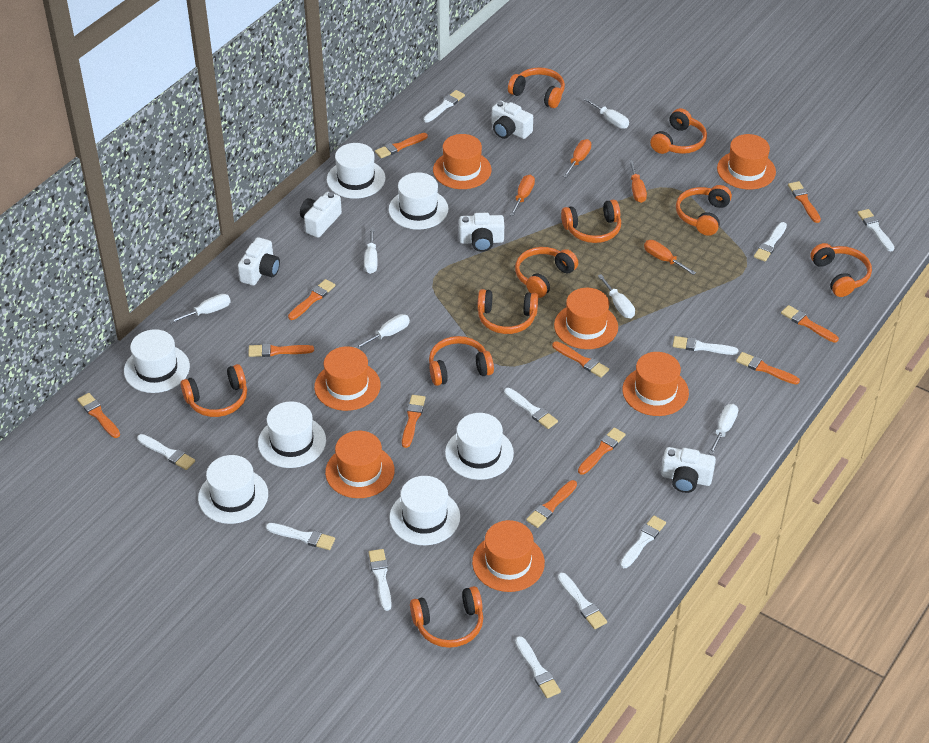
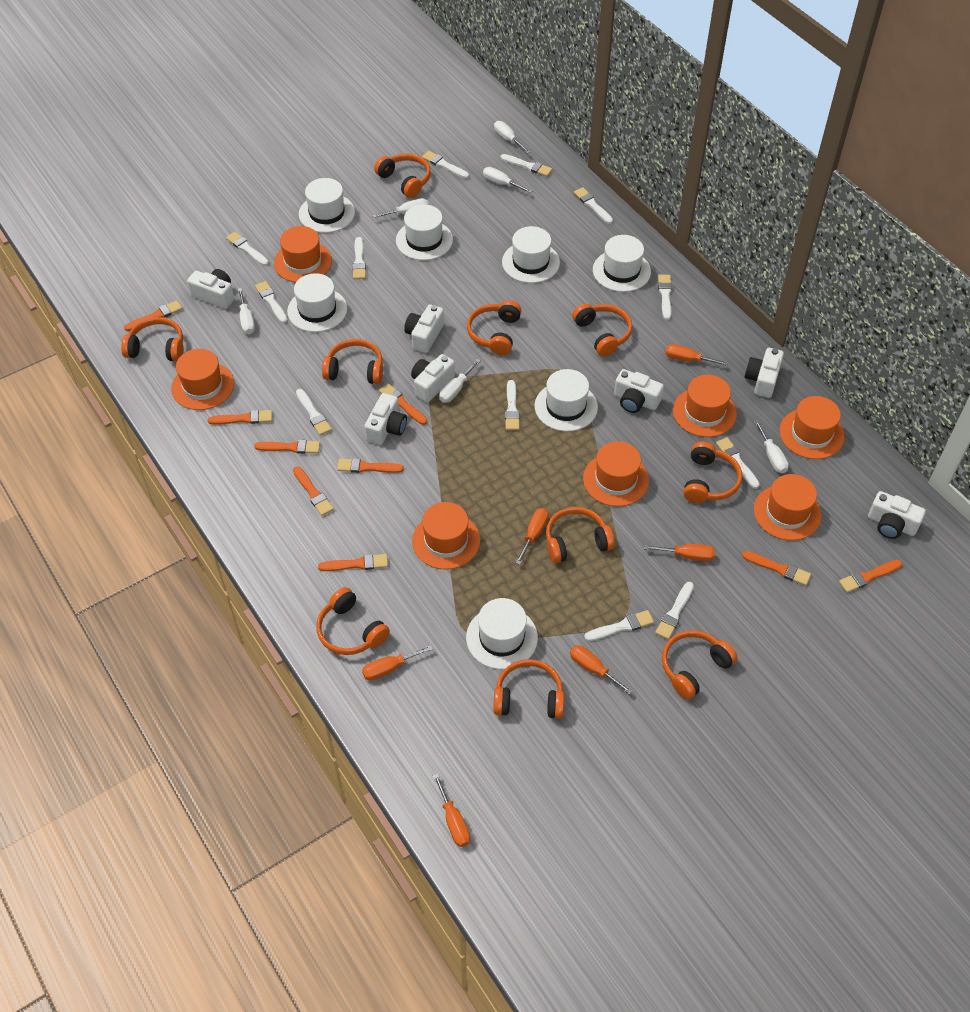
orange brush: [77,393,120,438] [248,344,314,357] [288,279,335,320] [375,133,428,158] [402,395,426,448] [526,480,577,528] [552,341,609,378] [578,428,626,474] [736,352,800,384] [781,305,839,343] [788,181,821,223] = 11 -> [124,300,183,331] [208,410,272,425] [254,440,320,454] [293,466,334,516] [318,554,388,571] [337,458,404,473] [379,383,427,425] [742,551,811,586] [839,560,902,593] = 9
orange screwdriver: [510,175,535,216] [563,139,591,178] [629,160,647,203] [644,240,696,275] = 4 -> [362,645,433,680] [433,773,470,847] [516,508,549,565] [570,645,633,694] [644,544,715,561] [665,344,728,366] = 6
white brush: [137,434,195,470] [266,523,335,550] [369,549,392,611] [424,90,465,122] [504,388,558,429] [515,636,561,698] [558,573,607,629] [620,516,666,568] [673,336,739,355] [754,222,787,262] [857,209,895,251] = 11 -> [226,232,269,266] [255,281,288,323] [296,389,332,435] [352,237,366,279] [422,151,469,179] [500,154,552,176] [505,380,520,430] [574,187,613,224] [584,610,654,641] [655,582,694,639] [658,275,672,320] [716,437,760,489] = 12
white camera: [238,237,280,286] [300,192,342,238] [459,213,504,252] [491,100,533,139] [661,447,716,493] = 5 -> [187,269,234,309] [364,393,407,445] [404,304,444,353] [411,354,455,402] [614,369,664,413] [745,348,784,398] [868,491,926,539] = 7

